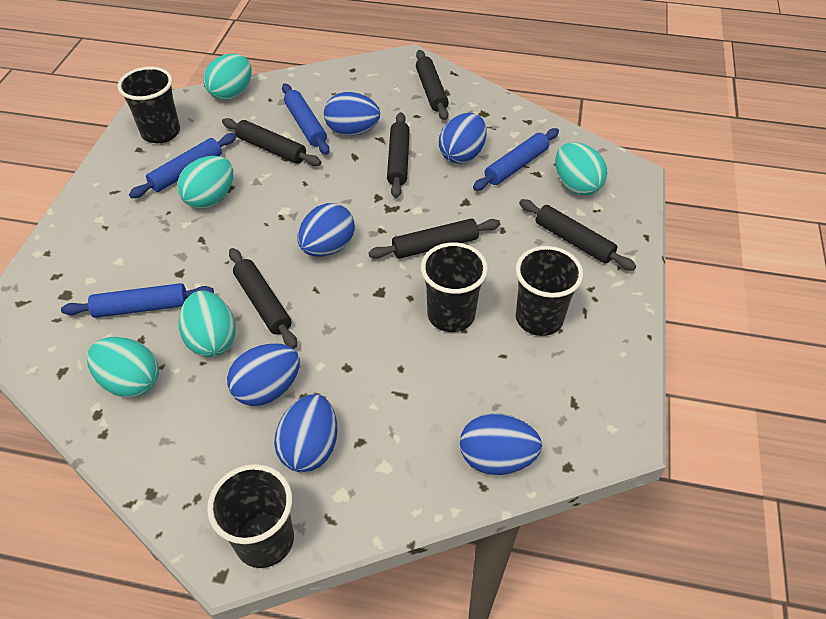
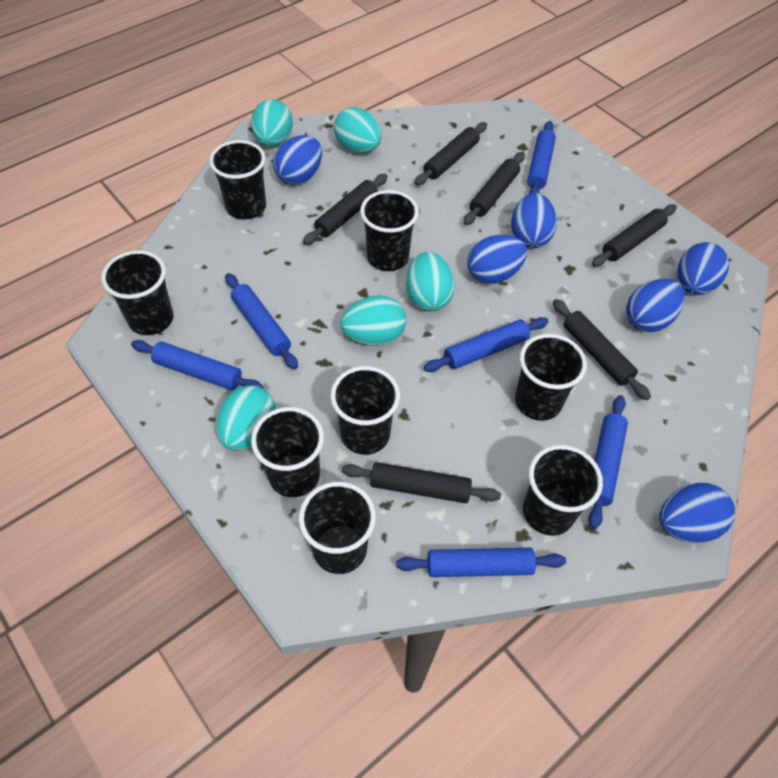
black cup: [118,67,180,143] [207,464,294,568] [421,243,488,332] [516,246,583,336] = 4 -> [101,250,173,335] [209,140,266,219] [251,407,324,497] [299,482,376,574] [330,366,400,455] [360,190,419,271] [515,334,587,421] [523,445,603,536] = 8
blue rolling pin: [61,283,214,318] [129,133,237,198] [282,83,330,155] [473,128,559,191] = 4 -> [131,340,263,390] [225,273,298,370] [396,548,566,577] [424,317,549,372] [527,121,556,194] [588,395,628,529] = 6

